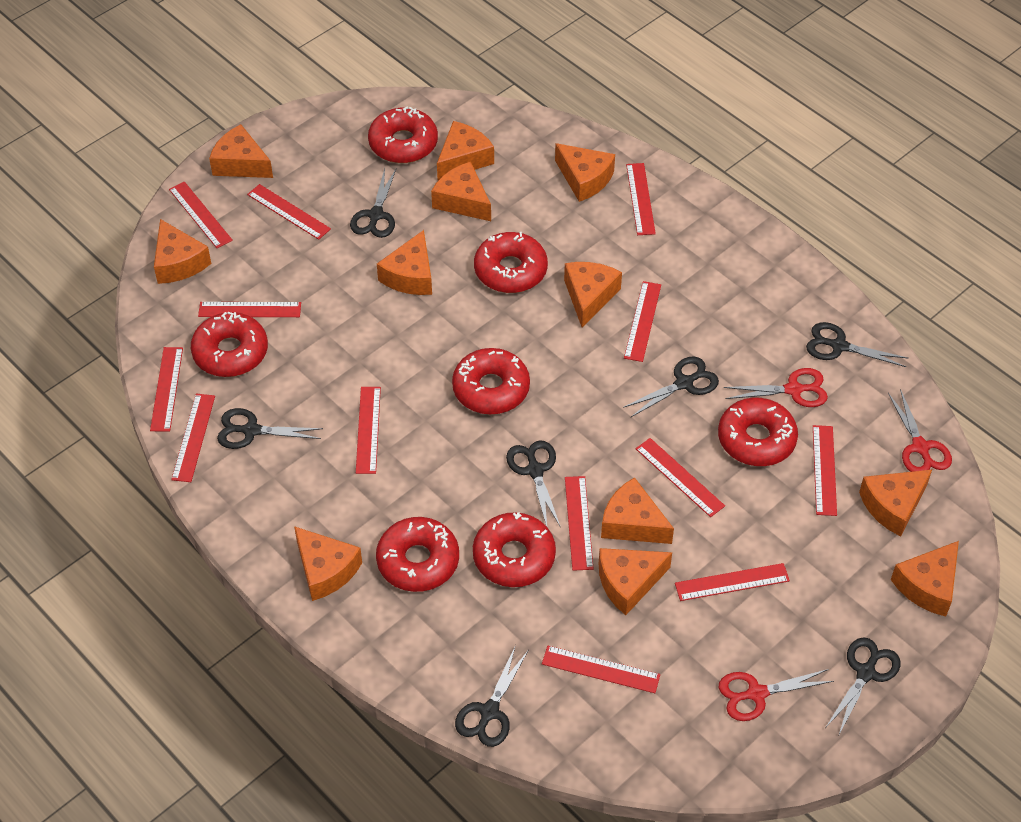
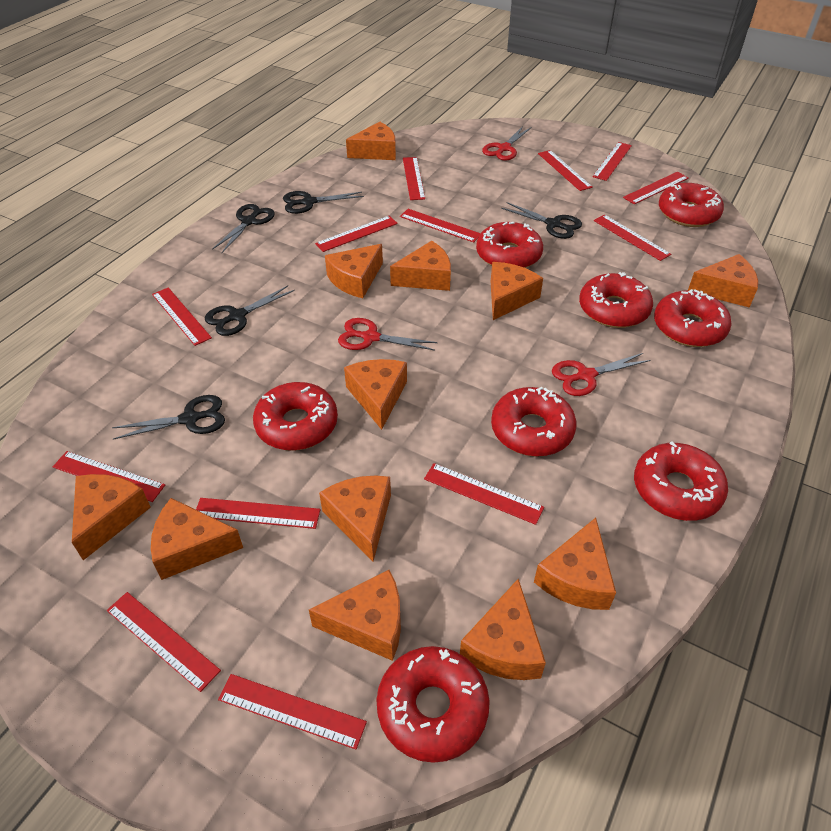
black scissors: [217,408,323,449] [350,169,396,238] [455,645,529,747] [506,440,561,528] [623,356,719,417] [806,322,909,367] [826,637,900,734] = 7 -> [112,395,225,440] [205,285,295,336] [212,204,275,253] [283,191,364,214] [501,202,582,239] = 5
red donut: [191,312,268,377] [368,107,438,163] [376,517,459,592] [452,348,530,415] [473,512,556,587] [474,232,548,293] [718,397,798,466] = 7 -> [253,382,338,451] [377,646,490,763] [476,222,543,268] [491,387,576,457] [579,272,653,328] [634,442,728,521] [654,289,732,347] [659,183,724,227] = 8

